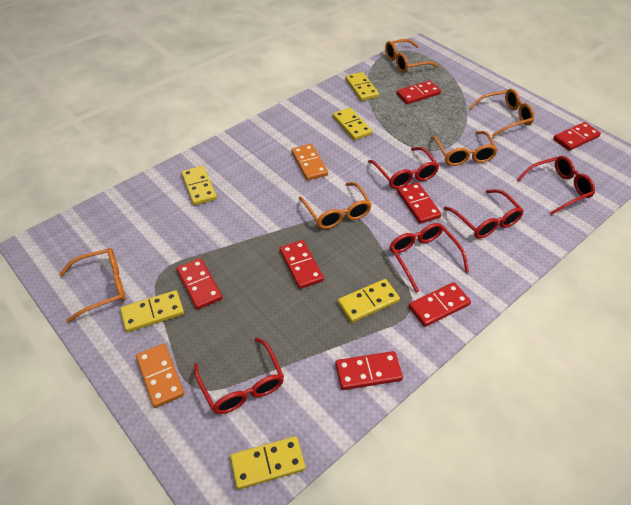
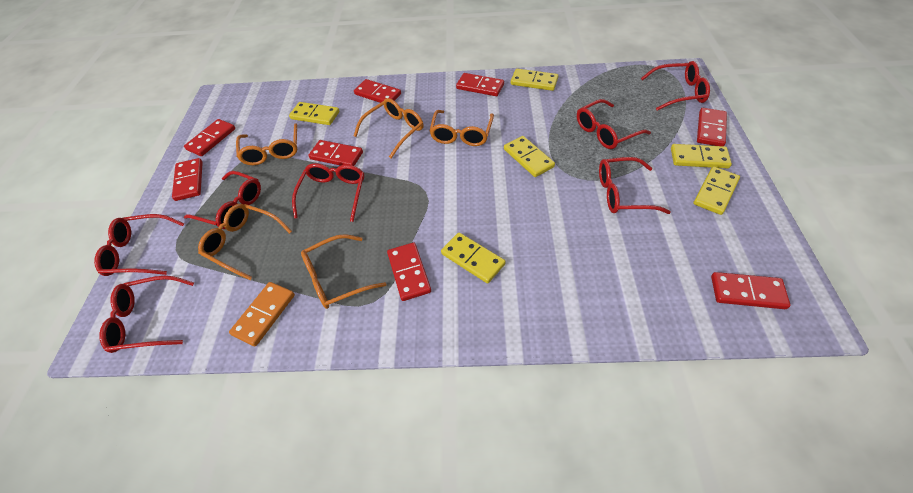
orange domino: [136,343,185,408] [291,144,328,181] = 2 -> [229,282,295,346] = 1
red domino: [176,258,223,310] [280,240,324,289] [335,351,403,390] [396,80,441,104] [397,182,442,224] [409,282,471,327] [553,122,601,151] = 7 -> [172,158,203,201] [184,119,235,156] [308,140,363,166] [354,79,401,103] [387,242,431,301] [456,73,504,96] [697,108,727,146] [711,272,791,309] = 8
red glasses: [194,337,284,414] [368,147,439,189] [390,223,469,293] [444,189,524,239] [517,156,595,215] = 5 -> [94,214,185,276] [99,276,194,353] [184,171,261,229] [292,163,364,222] [577,99,651,149] [599,157,671,214] [641,61,710,111] = 7

